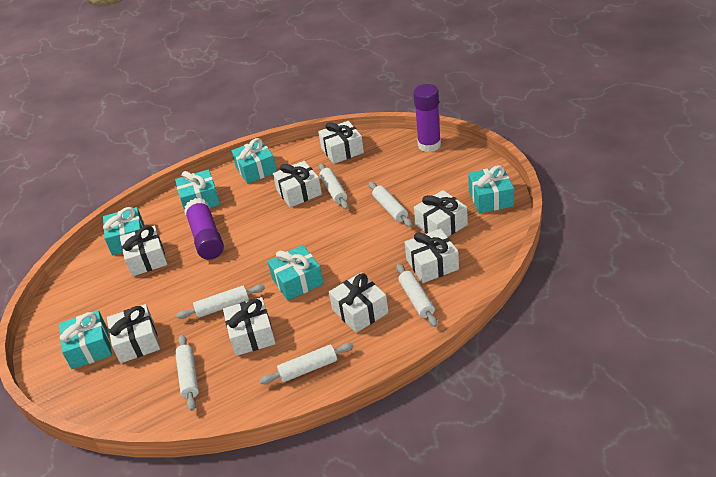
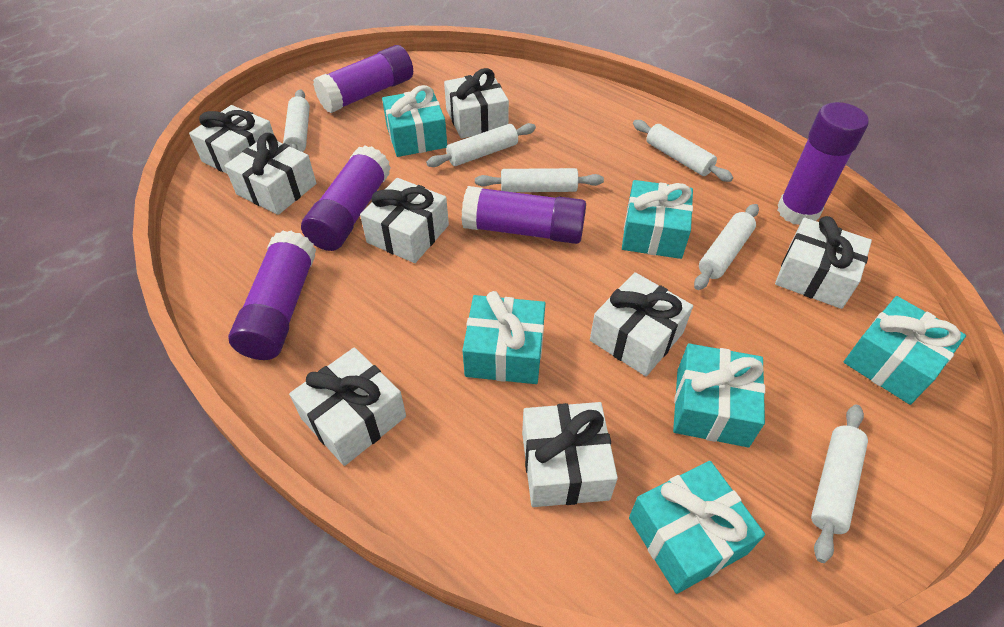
purple glue stick: [184,198,224,260] [413,84,441,152] = 2 -> [228,230,316,360] [301,145,391,251] [313,45,413,113] [461,186,586,244] [777,102,869,225] = 5

